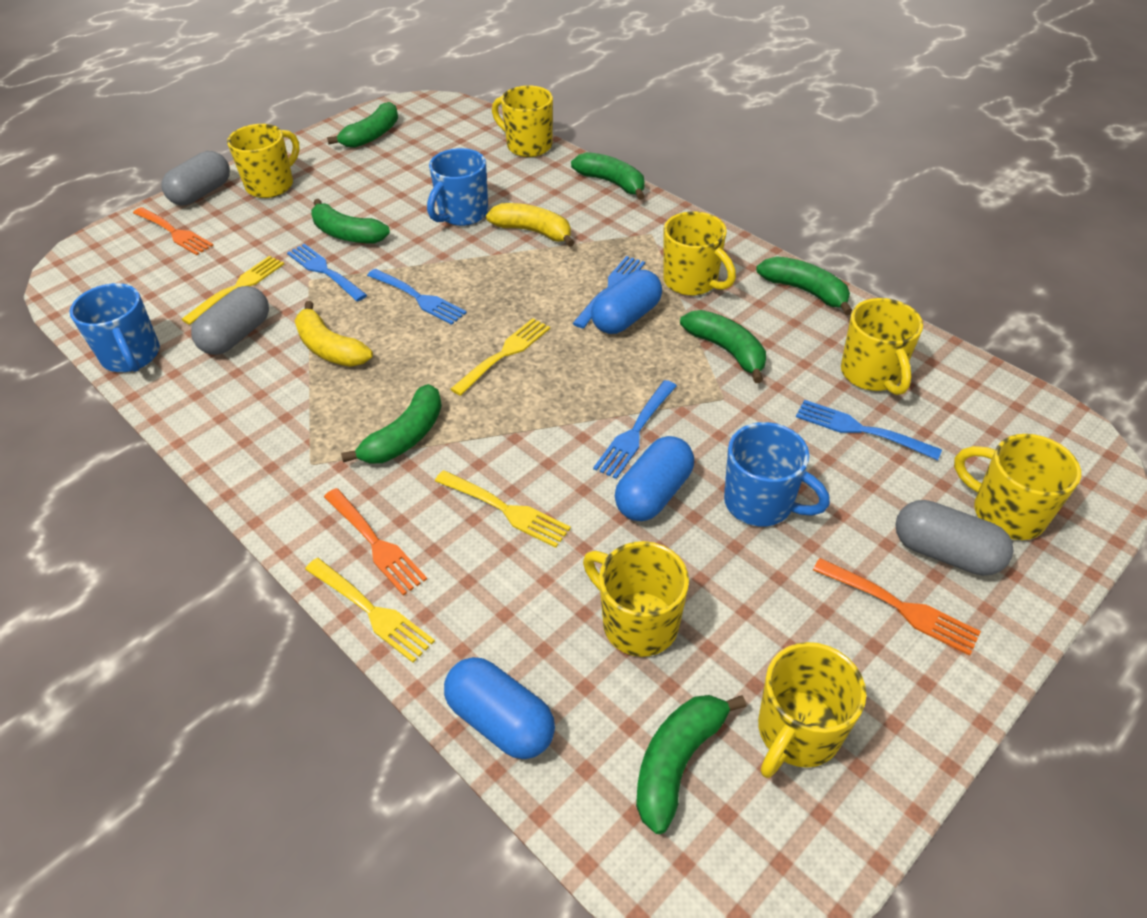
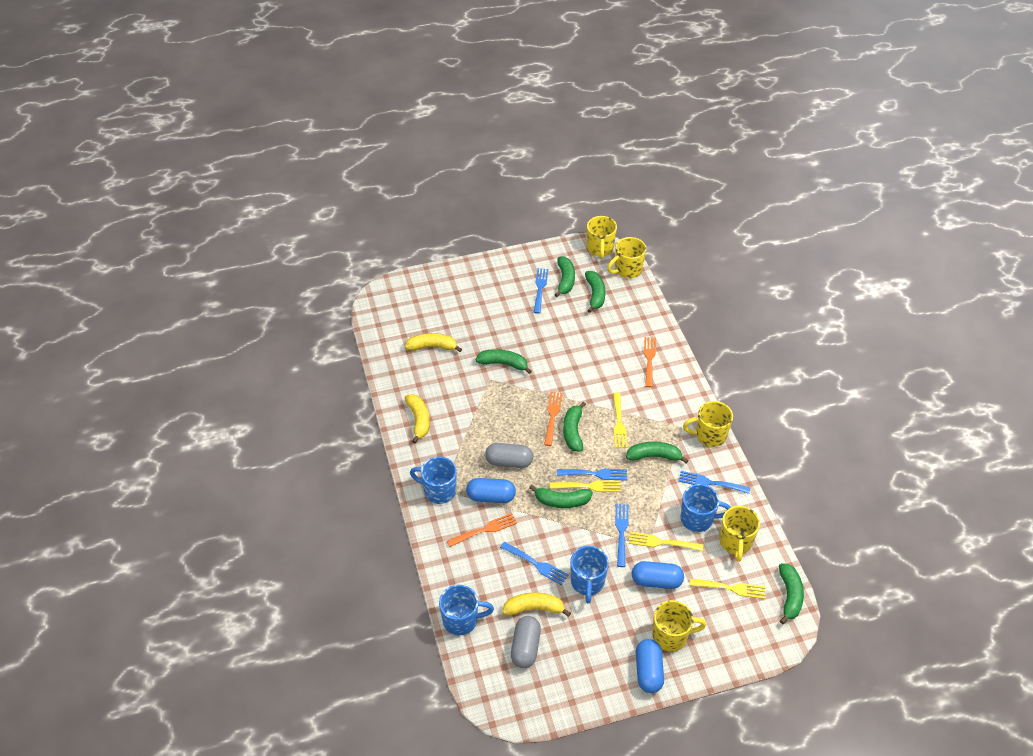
blue mug: [70,283,160,372] [427,148,488,226] [724,422,830,526] = 3 -> [410,457,457,504] [439,585,494,635] [570,546,609,604] [680,484,731,532] = 4
grey capsule: [161,151,230,205] [191,286,269,355] [895,500,1013,576] = 3 -> [485,443,533,468] [511,616,541,668] = 2
yellow banana: [295,301,373,367] [486,203,575,247] = 2 -> [405,333,462,352] [405,394,430,443] [502,593,571,617] = 3
yellow mug: [227,124,300,198] [492,86,553,157] [583,541,689,657] [663,211,736,296] [758,642,866,778] [841,298,923,395] [954,434,1081,540] = 7 -> [587,216,617,259] [607,237,646,278] [652,600,706,652] [683,401,733,447] [719,506,760,562] = 5

